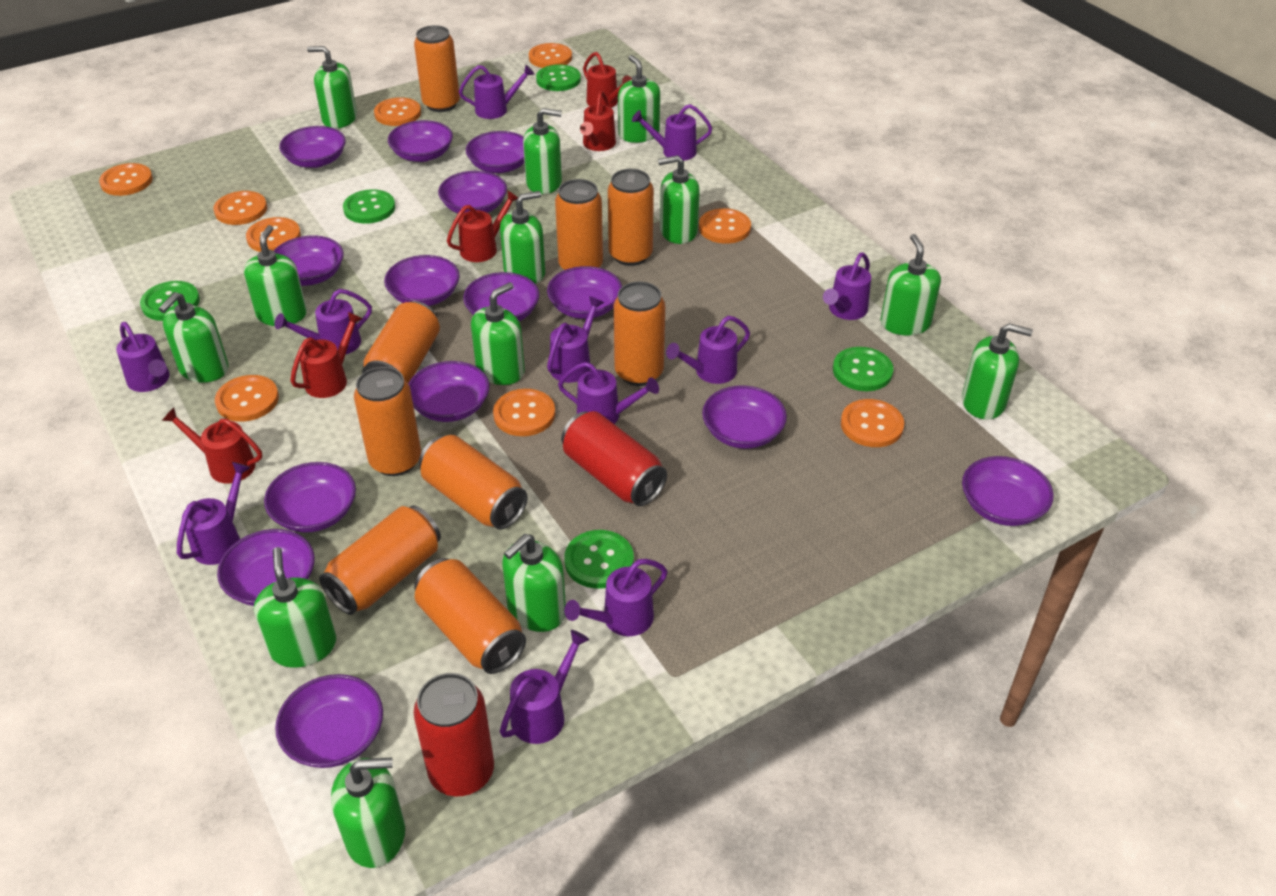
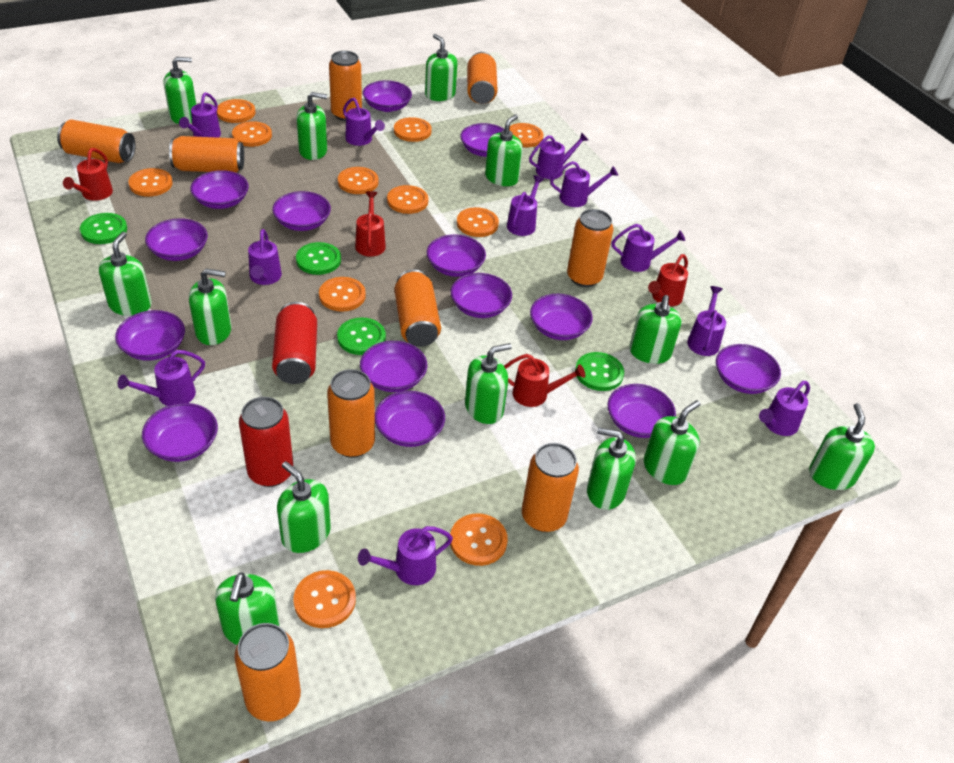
green button: [140,281,200,321] [343,189,395,224] [536,64,581,91] [564,530,634,589] [833,347,893,391] = 5 -> [80,213,127,244] [296,242,341,275] [337,318,386,355] [575,352,624,391] = 4
orange button: [99,163,153,196] [213,191,267,225] [215,375,279,422] [246,217,301,252] [374,97,421,126] [493,389,555,436] [529,43,572,68] [699,208,751,244] [841,399,904,447] = 9 -> [128,168,173,197] [217,99,255,123] [232,121,272,147] [293,570,356,628] [319,277,366,312] [338,167,379,194] [387,185,428,214] [394,117,432,142] [450,513,508,566] [457,207,499,237] [509,123,543,147] = 11
red watering can: [162,407,262,483] [290,312,363,398] [447,191,518,262] [580,91,616,151] [583,52,632,108] = 5 -> [63,148,113,201] [355,191,386,257] [504,354,585,407] [648,254,688,306] = 4

